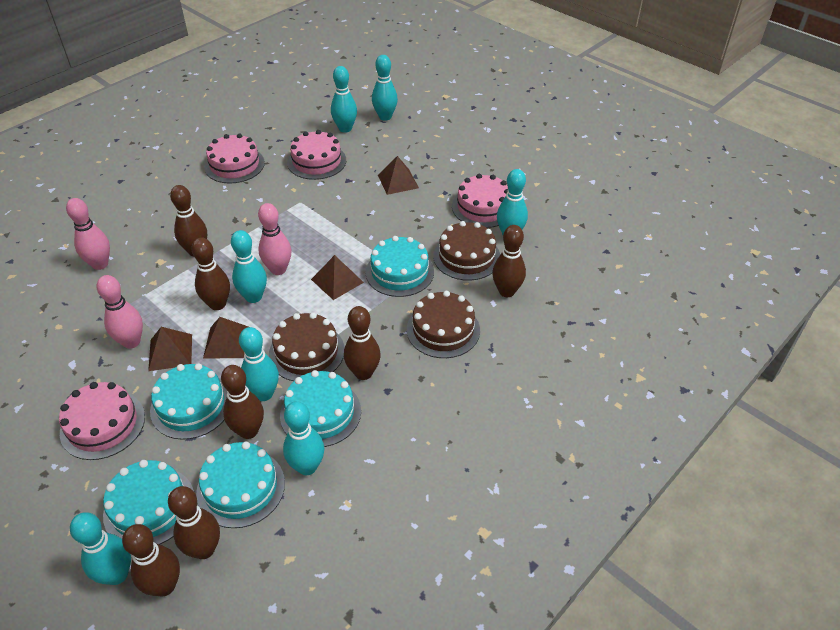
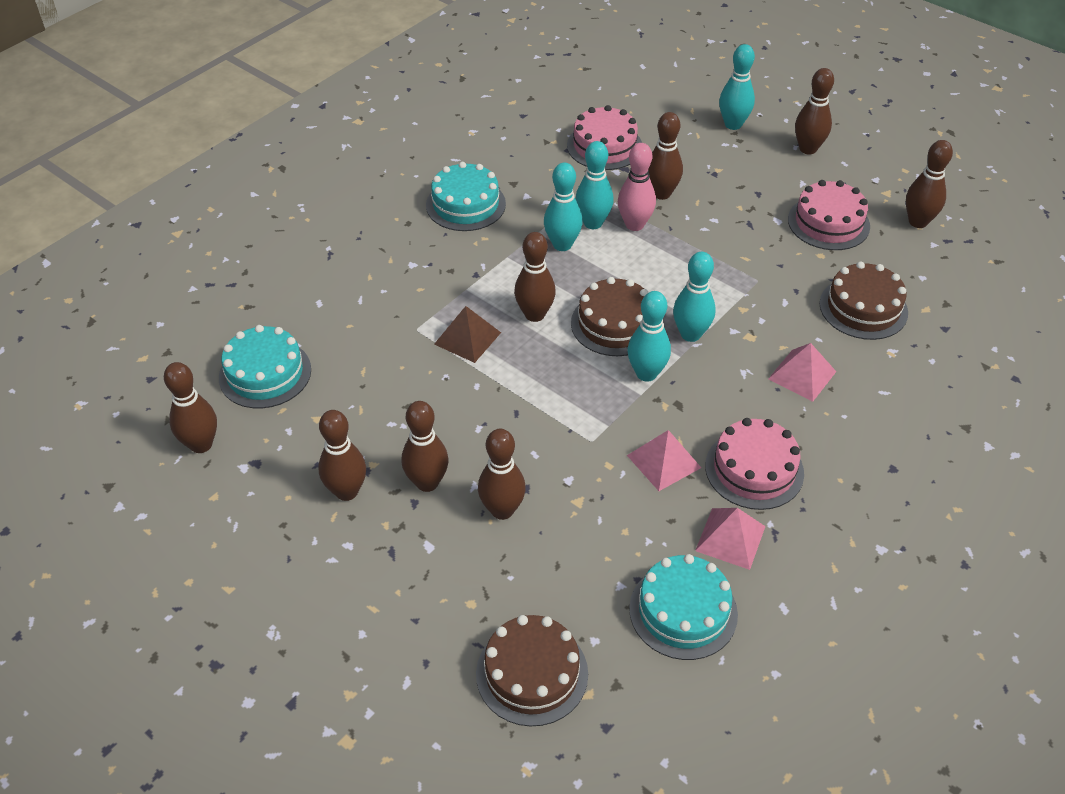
brown bowling pin: [122,524,180,596] [168,486,220,559] [170,185,207,256] [191,237,230,310] [221,365,264,439] [344,306,381,380] [492,225,526,297] = 7 -> [164,362,217,453] [318,410,366,501] [402,401,449,492] [478,429,526,520] [514,232,556,322] [648,112,683,200] [795,68,834,154] [906,140,953,228] = 8
brown pyramid: [148,327,192,371] [203,317,248,358] [311,255,364,300] [378,156,419,195] = 4 -> [434,306,501,363] = 1
pink bowling pin: [66,198,110,270] [97,275,143,349] [258,203,292,275] = 3 -> [618,143,656,231] = 1
pink cake: [59,382,145,460] [205,134,265,183] [287,130,346,180] [452,174,508,228] = 4 -> [567,105,642,170] [705,418,804,510] [788,180,870,250] = 3
pink pyramid: none = 0 -> [627,430,701,491] [695,508,766,570] [768,343,836,402] = 3
turquoise bowling pin: [70,512,131,585] [231,230,267,303] [239,327,279,401] [283,401,324,475] [331,66,357,133] [372,55,398,121] [497,169,528,235] = 7 -> [544,163,583,251] [575,141,614,229] [628,291,671,382] [673,252,716,342] [719,44,755,130] = 5
turquoise cake: [103,460,194,545] [150,363,227,440] [196,441,285,528] [280,370,361,447] [366,236,434,297] = 5 -> [219,325,311,408] [426,162,506,231] [629,554,738,660] = 3

